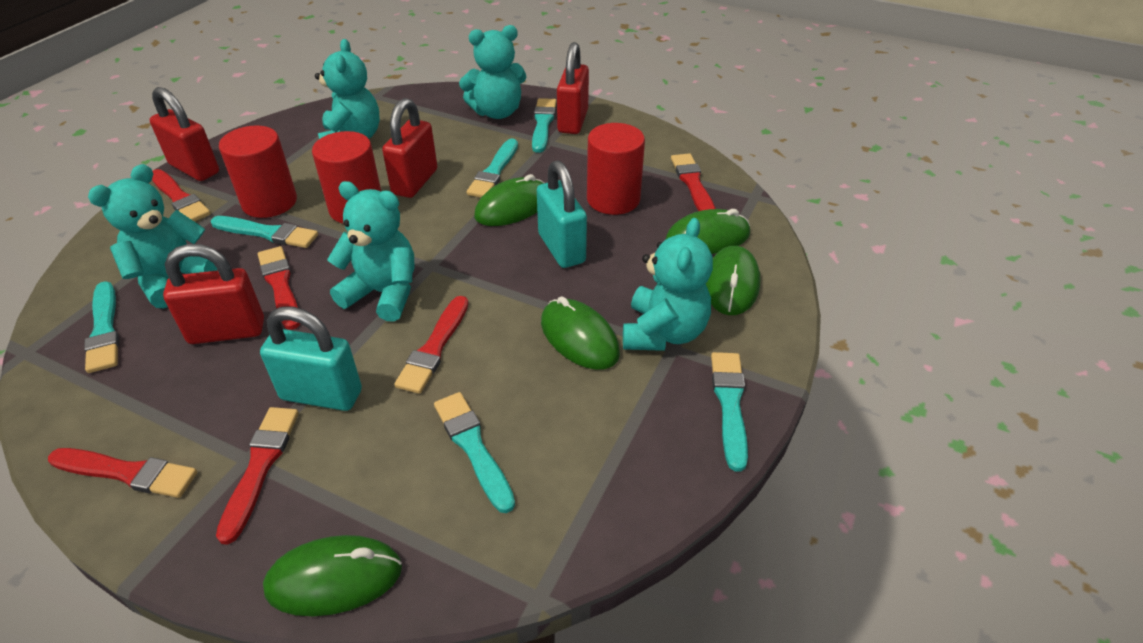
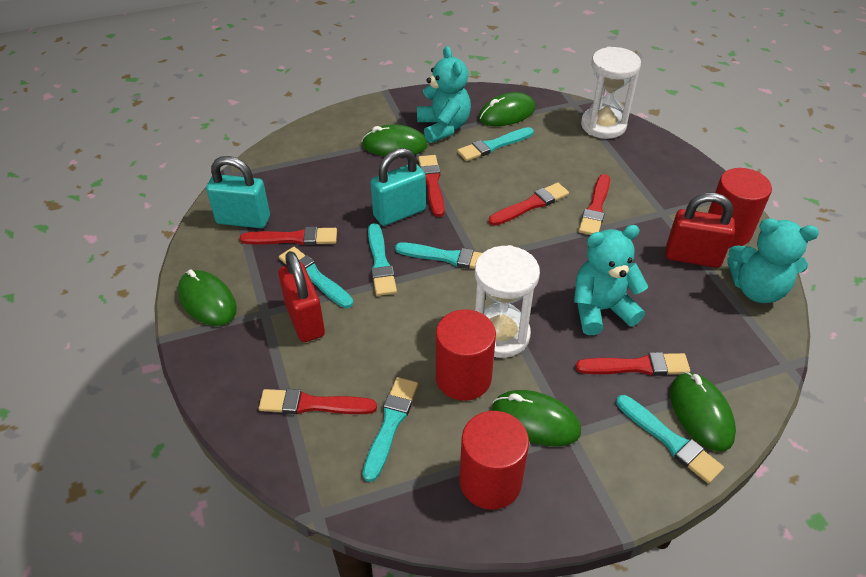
red padlock: [150,87,219,181] [163,244,264,344] [382,98,437,198] [557,42,589,134] = 4 -> [278,251,325,342] [666,193,735,268] = 2
turquoise teddy bear: [88,164,218,308] [315,39,380,139] [327,181,414,322] [459,25,526,119] [623,218,713,351] = 5 -> [417,46,471,143] [574,225,648,335] [727,218,819,303] = 3
white hourglass: none = 0 -> [475,245,540,358] [581,47,641,139] = 2

